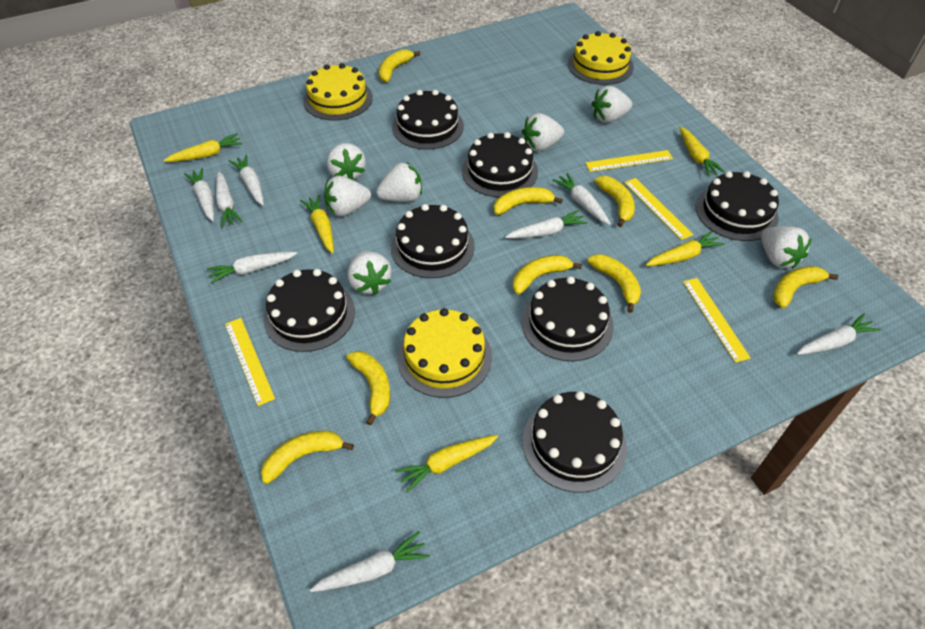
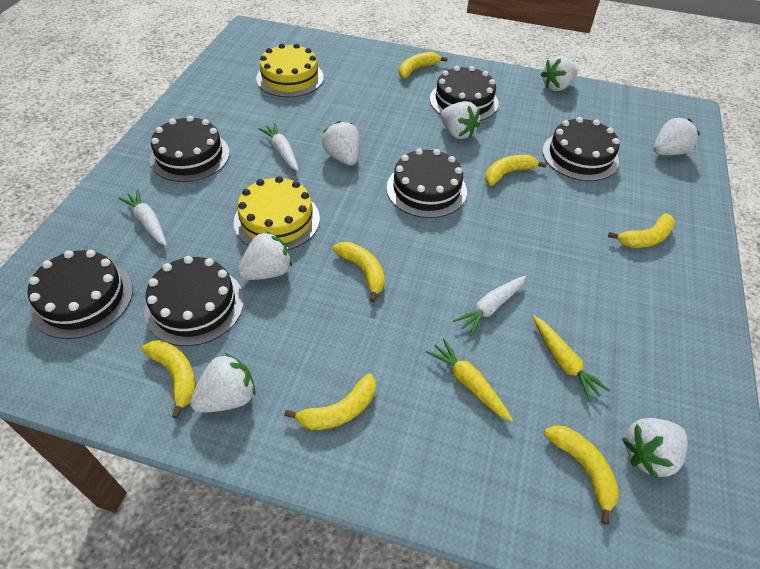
black cake: [263,269,355,352] [391,204,475,278] [392,90,464,150] [462,132,538,197] [522,277,614,361] [522,391,627,493] [696,171,779,241] = 7 -> [28,250,133,339] [144,256,244,346] [150,116,230,182] [387,148,467,218] [430,66,499,121] [543,117,620,181] = 6
white carrot: [184,168,214,221] [207,252,297,284] [216,172,243,227] [229,155,264,206] [310,531,430,592] [505,210,587,239] [552,173,611,225] [797,314,881,355] = 8 -> [118,189,167,246] [258,123,299,171] [453,276,526,336] = 3
yellow banana: [261,431,354,484] [347,351,390,426] [379,49,420,82] [493,187,563,215] [513,255,582,295] [588,254,641,313] [595,176,635,227] [773,266,838,308] = 8 -> [141,340,196,419] [284,373,376,430] [333,242,385,303] [399,52,447,78] [485,155,547,186] [544,425,619,524] [608,213,675,248] = 7
yellow cake: [303,63,373,121] [397,308,492,398] [568,31,634,85] = 3 -> [234,176,320,250] [256,43,324,97] = 2
yellow carrot: [164,133,243,162] [300,195,334,253] [395,435,498,493] [646,231,724,266] [679,126,725,177] = 5 -> [426,338,513,422] [532,316,610,402] = 2
yellow ruler: [225,318,275,406] [585,150,673,172] [624,178,693,240] [683,278,751,363] = 4 -> none = 0

